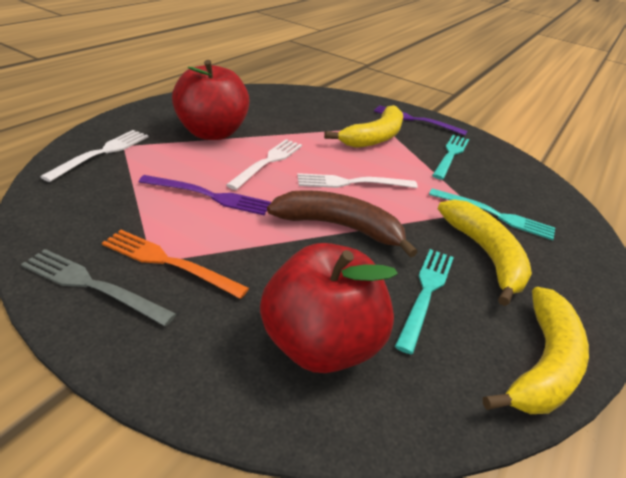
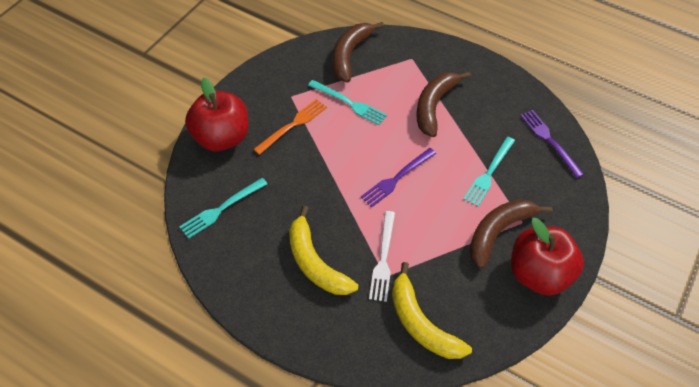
brown banana: [267,190,417,257] = 1 -> [332,22,384,83] [416,72,471,137] [469,199,553,269] = 3
grey fork: [21,249,176,326] = 1 -> none = 0
white fork: [40,130,149,182] [226,139,302,190] [297,173,418,188] = 3 -> [369,211,395,302] = 1
yellow banana: [324,105,403,148] [438,199,532,306] [483,287,589,414] = 3 -> [289,206,358,295] [392,262,472,359] = 2

